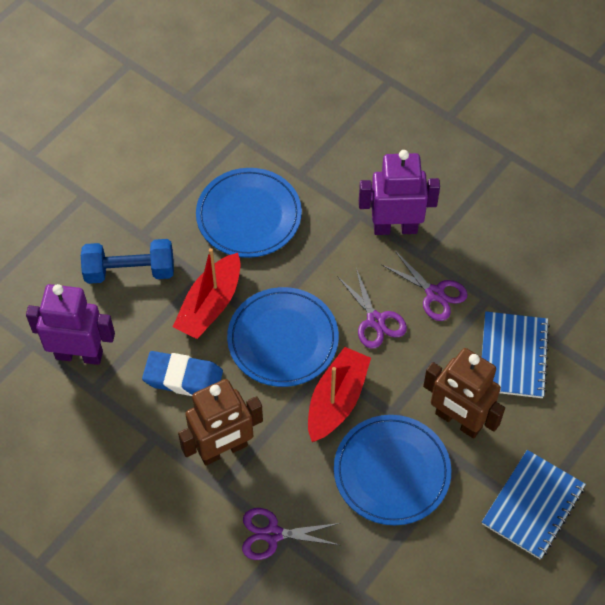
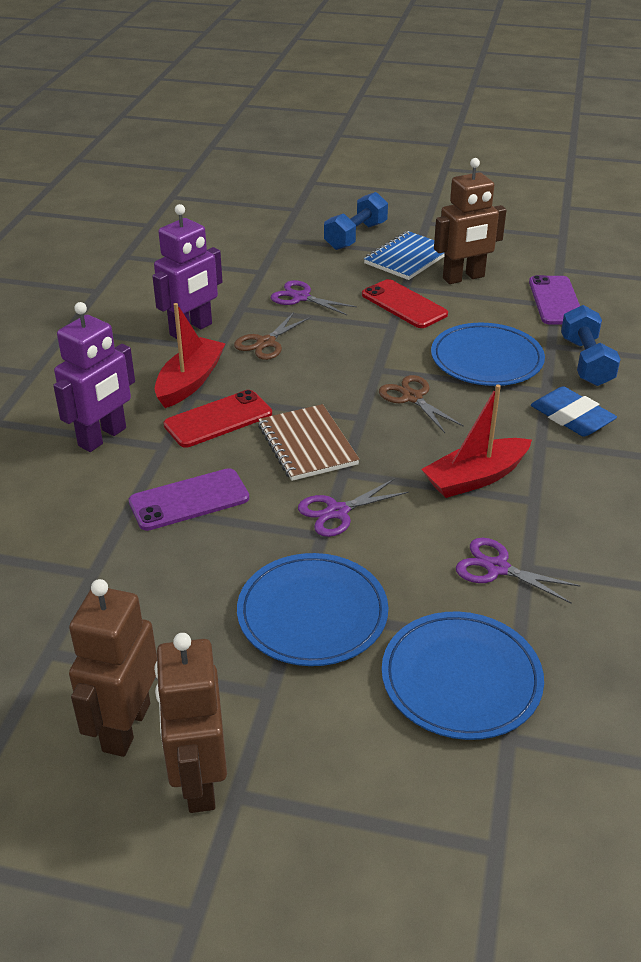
blue dumbbell: [81,239,174,284] = 1 -> [324,192,388,250] [561,305,621,386] = 2
blue notebook: [482,311,550,398] [482,450,586,559] = 2 -> [364,231,445,280] = 1
brown notebook: none = 0 -> [258,404,360,481] = 1
brown robot: [178,379,263,466] [423,348,505,439] = 2 -> [69,579,157,757] [154,633,227,813] [434,158,506,284] = 3
brown scissors: none = 0 -> [234,312,311,360] [379,375,464,433] = 2
purple phone: none = 0 -> [129,468,249,531] [529,275,580,324] = 2
red phone: none = 0 -> [164,390,272,448] [362,279,448,328] = 2

